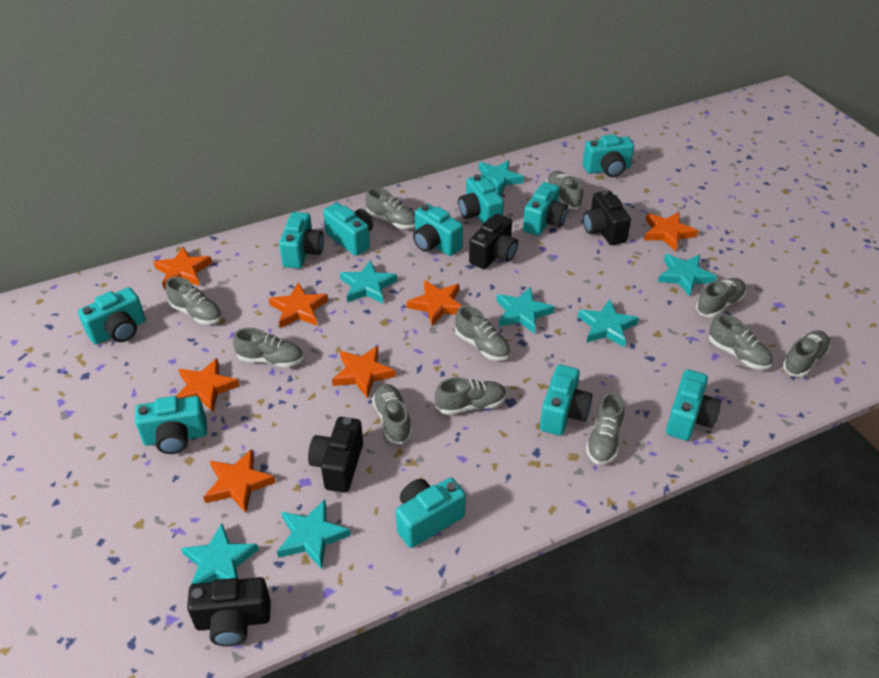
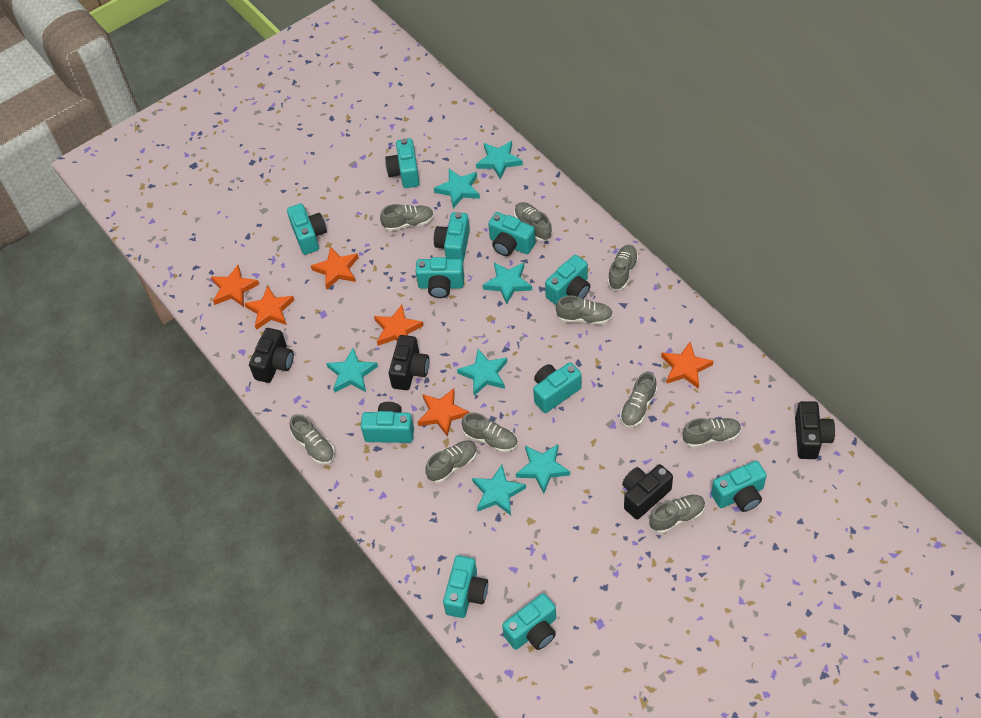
grey shoe: [165,277,222,325] [233,328,304,368] [366,188,415,229] [372,384,412,444] [435,377,507,415] [455,306,510,361] [546,171,583,209] [586,392,625,465] [696,278,746,318] [709,314,773,370] [782,331,830,377] = 11 -> [290,414,335,464] [380,204,434,231] [425,440,477,483] [462,412,518,452] [514,202,552,242] [556,296,613,325] [608,245,639,290] [620,371,657,428] [649,495,706,534] [683,418,741,448] = 10
orange star: [153,247,212,289] [176,358,240,412] [203,449,276,513] [268,282,328,328] [332,346,396,399] [407,280,462,326] [644,212,698,251] = 7 -> [211,265,259,307] [244,286,294,330] [311,246,359,290] [374,305,423,346] [418,388,470,437] [661,342,713,389] = 6

